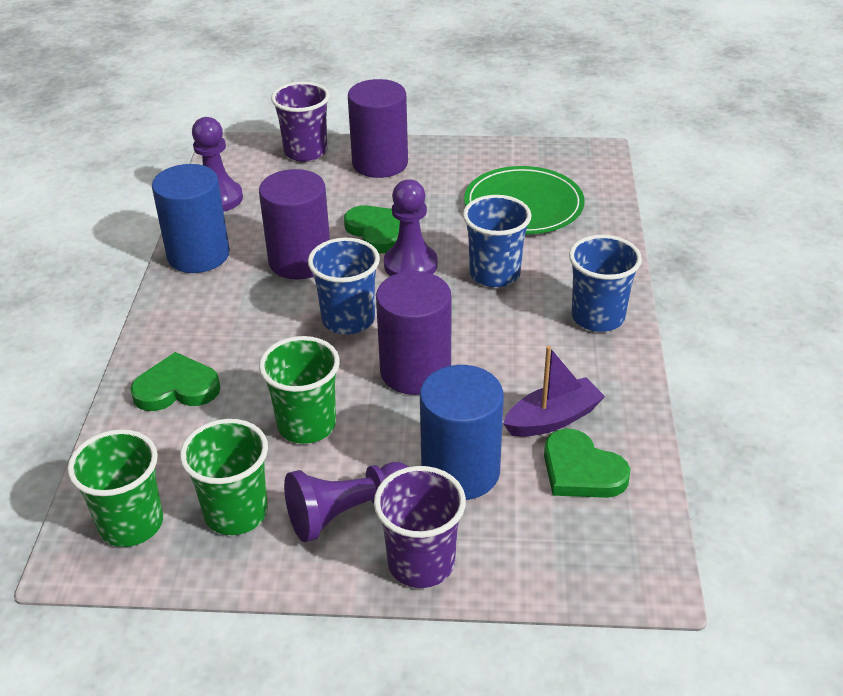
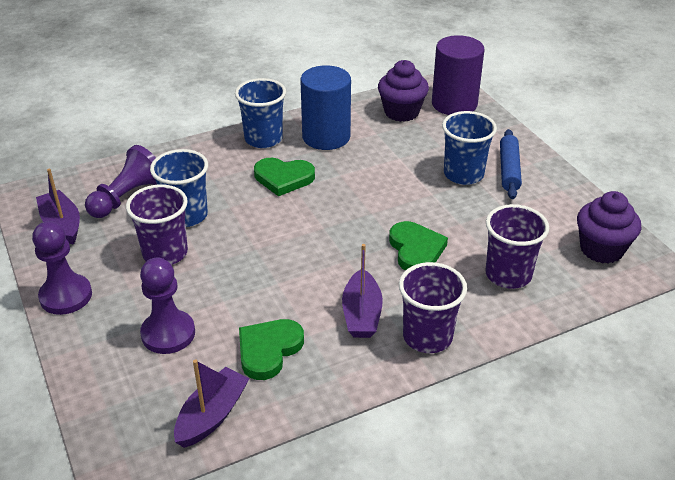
blue cylinder: [152,164,230,273] [420,365,504,500] = 2 -> [300,65,351,150] = 1
blue rolling pin: none = 0 -> [500,129,522,199] = 1
green cup: [67,429,163,547] [180,419,268,535] [259,336,340,444] = 3 -> none = 0
green plate: [464,166,585,234] = 1 -> none = 0
purple boat: [503,346,605,437] = 1 -> [36,169,80,245] [174,359,250,448] [342,244,383,338] = 3
purple cup: [271,82,330,162] [374,466,466,588] = 2 -> [126,184,188,265] [399,262,467,353] [486,204,549,289] = 3
purple cupcake: none = 0 -> [378,60,429,122] [577,191,641,264] = 2
purple cylinder: [259,169,330,279] [348,79,408,178] [376,271,451,395] = 3 -> [432,35,484,115] = 1

